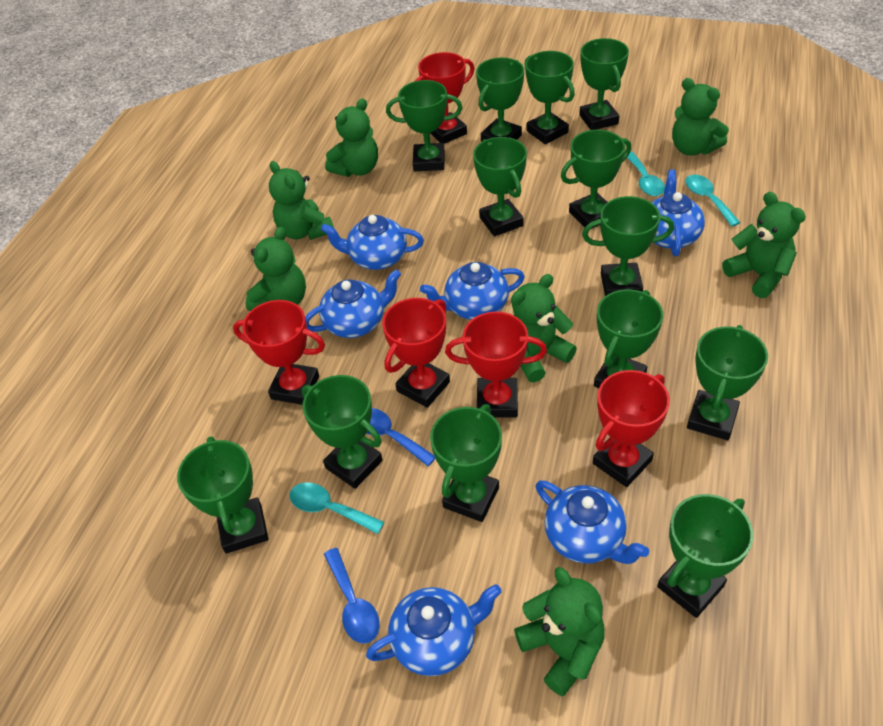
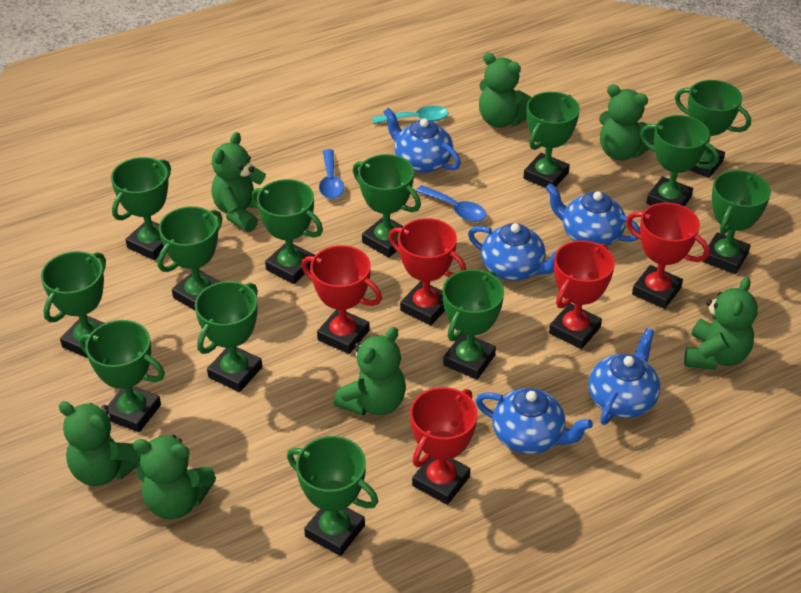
blue teapot: [305,270,401,338] [321,215,424,270] [366,584,502,676] [420,262,525,320] [536,481,649,564] [651,170,705,256] = 6 -> [384,108,461,173] [468,223,557,281] [476,388,593,454] [546,183,640,246] [588,328,660,425] = 5
turquoise spoon: [289,482,384,534] [627,152,665,196] [685,175,741,227] = 3 -> [372,106,449,124] = 1

